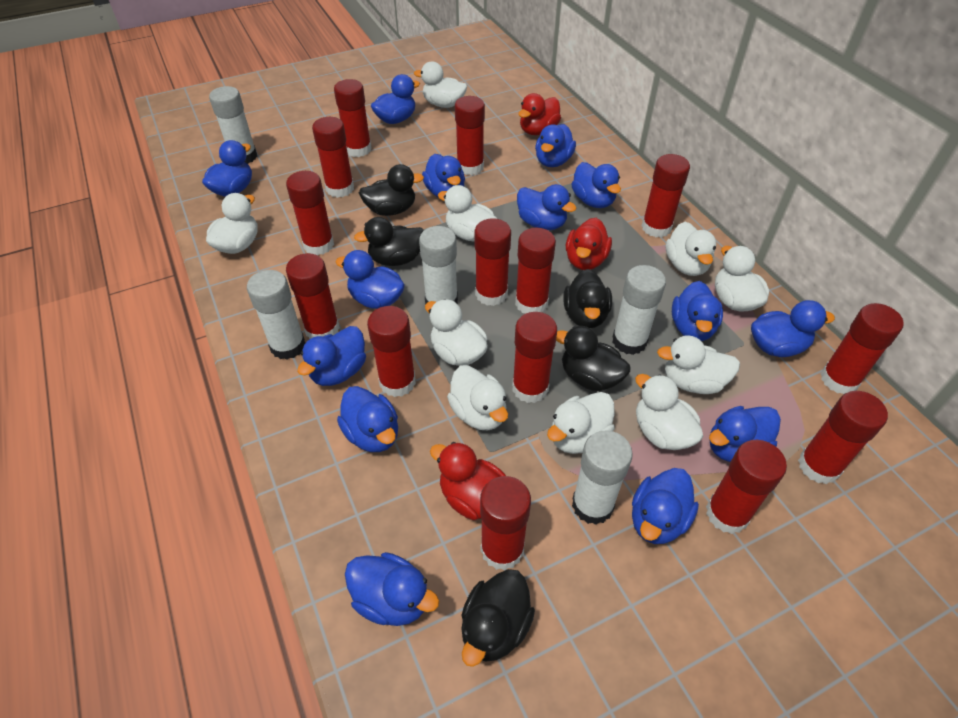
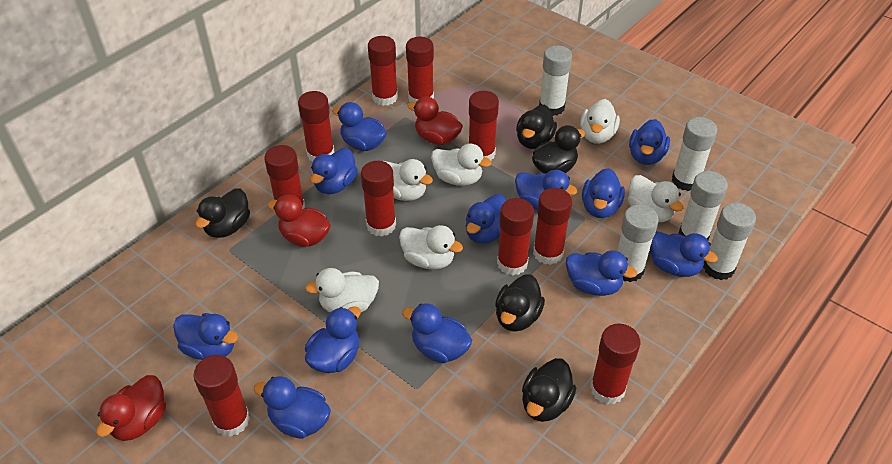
blue duck: [202,140,252,197] [297,326,366,386] [336,250,405,309] [337,386,398,452] [345,552,439,626] [371,74,420,124] [422,154,465,198] [517,184,576,230] [535,124,576,167] [571,162,621,208] [632,468,699,544] [672,281,723,341] [709,406,781,462] [751,300,835,357] = 14 -> [173,313,238,360] [254,376,331,439] [305,306,361,373] [310,148,358,194] [332,102,387,151] [402,303,472,363] [466,194,507,244] [515,170,578,210] [566,250,637,296] [582,168,625,218] [629,119,670,165] [650,231,718,277] = 12
red glue stick: [286,171,334,255] [286,253,340,339] [312,117,354,198] [334,79,372,157] [367,306,416,397] [455,96,485,175] [475,218,511,306] [480,476,531,570] [512,312,557,403] [515,228,556,313] [642,154,690,238] [706,440,787,534] [798,391,888,484] [821,303,904,394] = 14 -> [194,355,250,437] [264,145,305,209] [298,91,335,162] [361,161,396,237] [368,36,398,106] [406,37,434,102] [469,91,499,161] [497,198,534,275] [533,188,572,265] [590,324,640,405] = 10
white duck: [206,193,258,254] [414,62,467,108] [425,299,488,366] [438,185,497,242] [447,365,508,430] [547,392,615,454] [635,374,703,450] [657,335,740,394] [666,222,716,276] [715,246,769,311] = 10 -> [305,268,379,312] [384,159,433,201] [399,225,463,270] [431,143,492,186] [580,99,620,144] [628,175,683,222] = 6

